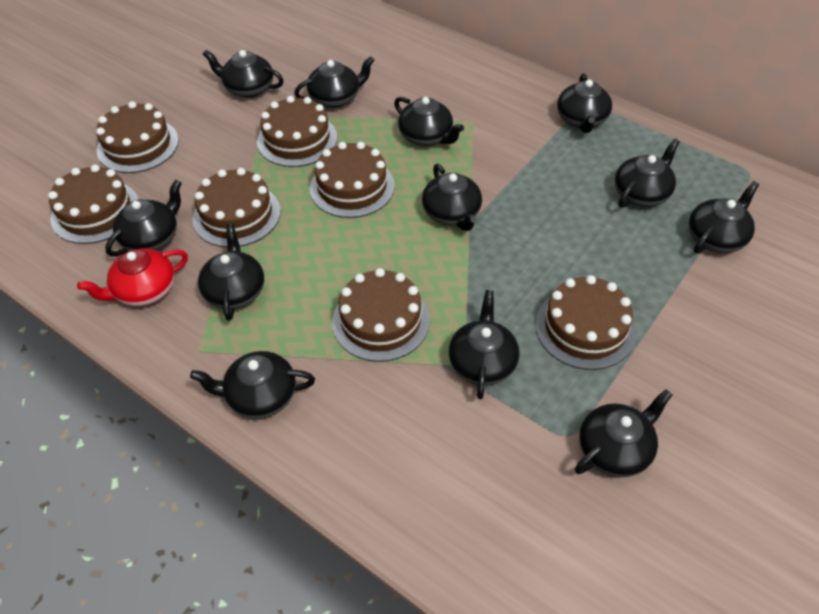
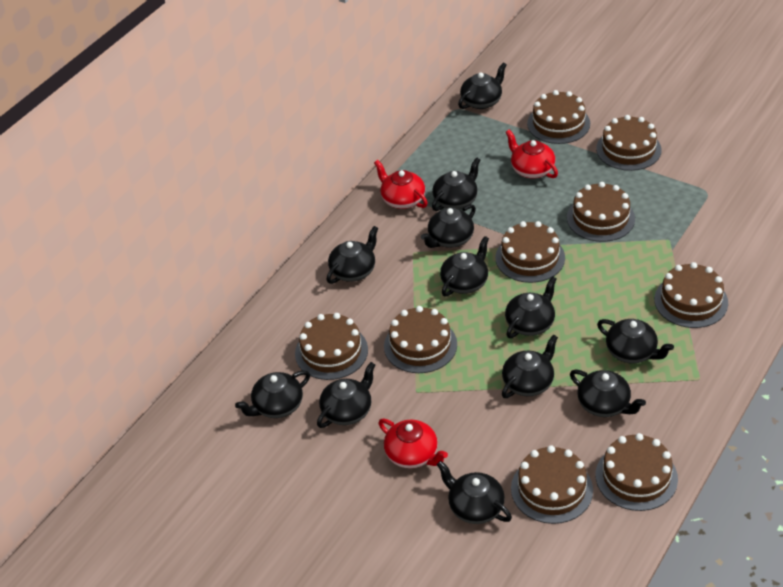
brown cake: [48,165,139,244] [96,101,179,173] [193,168,281,247] [257,96,337,167] [310,142,395,218] [332,268,430,362] [535,275,636,370] = 7 -> [295,313,368,380] [384,306,457,373] [495,221,565,283] [511,445,593,524] [527,90,590,144] [567,182,635,242] [596,115,661,171] [596,433,678,511] [654,262,728,328] = 9
red teapot: [77,249,188,306] = 1 -> [374,160,428,209] [378,419,448,468] [505,130,558,178] = 3

